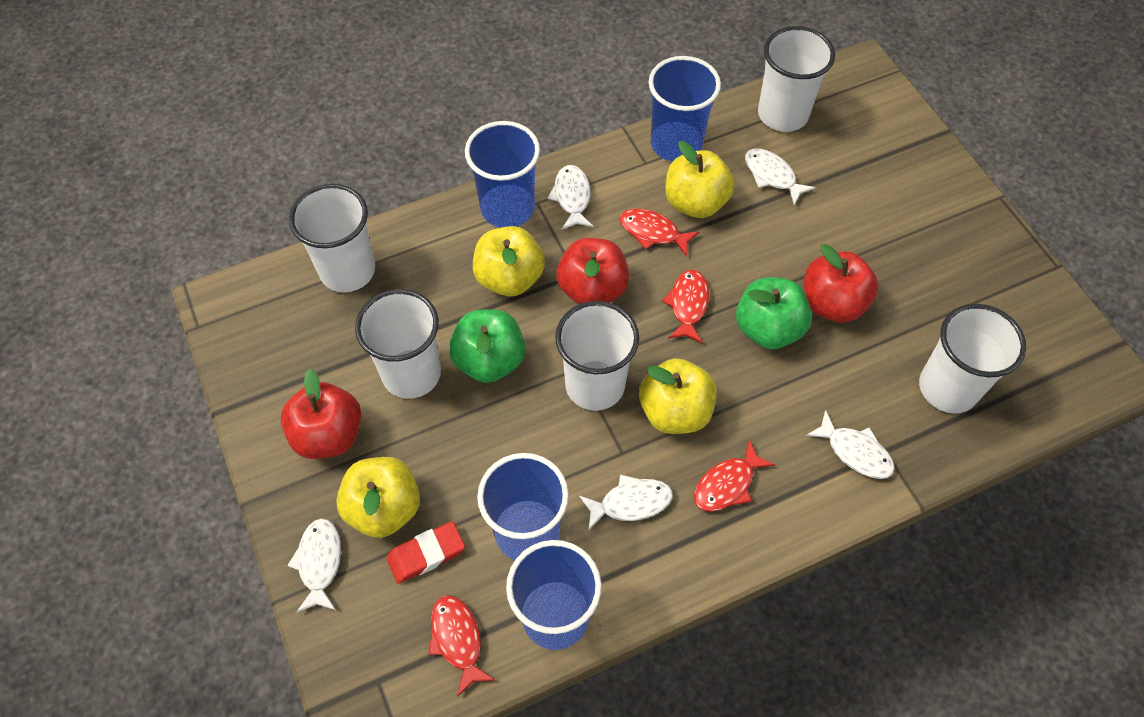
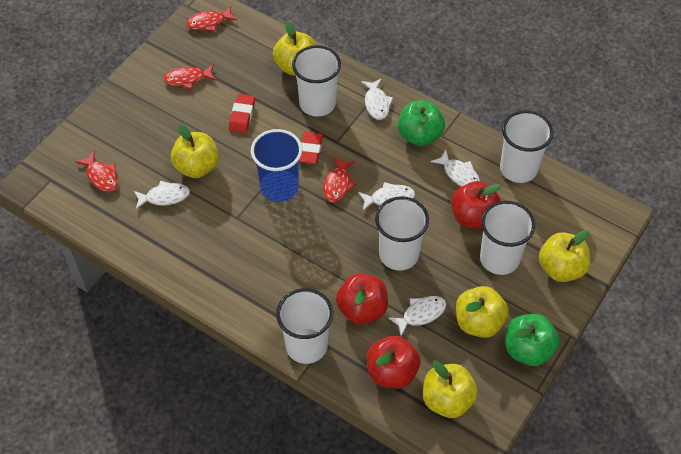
blue cup: [465,121,540,228] [477,453,569,561] [506,540,602,650] [649,56,721,162] = 4 -> [251,129,302,202] = 1
red eraser: [386,521,465,584] = 1 -> [229,94,255,133] [299,132,323,164] = 2
yellow apple: [336,457,420,538] [473,226,545,296] [639,358,717,434] [665,141,735,218] = 4 -> [171,124,219,178] [273,21,316,76] [423,360,478,418] [456,286,509,338] [539,230,590,282] = 5

